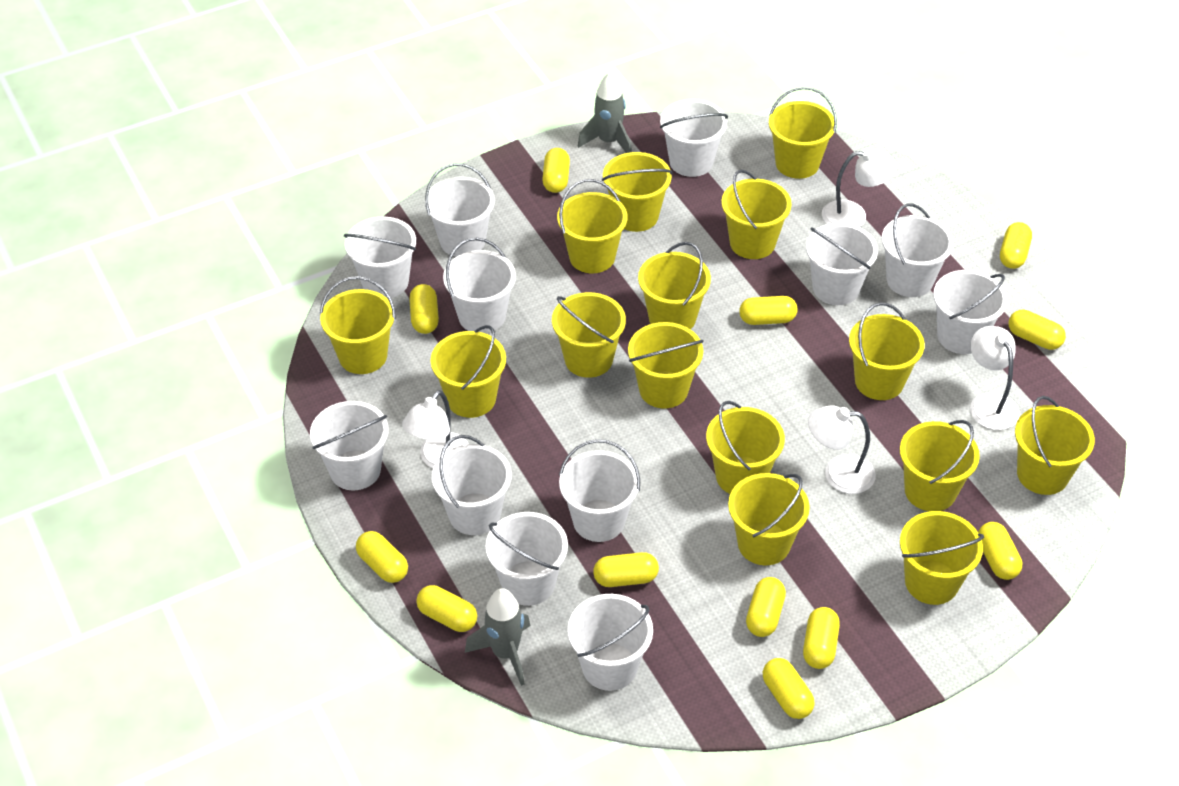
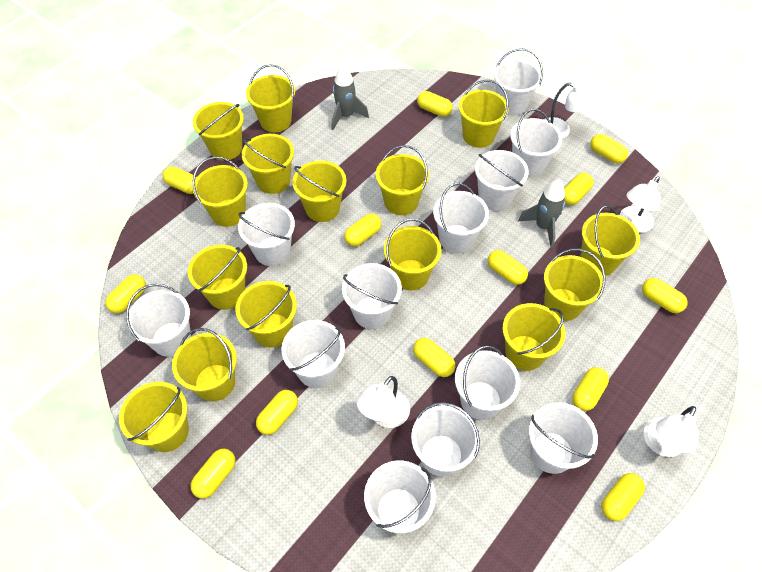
yellow capsule: [356,531,408,583] [409,284,439,334] [416,585,477,632] [542,148,570,193] [593,552,659,587] [739,296,797,325] [746,577,786,637] [763,658,815,719] [803,607,840,669] [978,522,1023,580] [1000,222,1032,269] [1009,310,1066,350] = 12 -> [105,274,146,313] [163,167,197,194] [190,449,236,499] [256,390,298,435] [344,213,382,247] [413,338,455,377] [417,91,453,117] [488,250,528,285] [564,173,594,205] [572,367,609,411] [590,134,628,164] [601,473,645,521] [642,278,688,313] = 13

